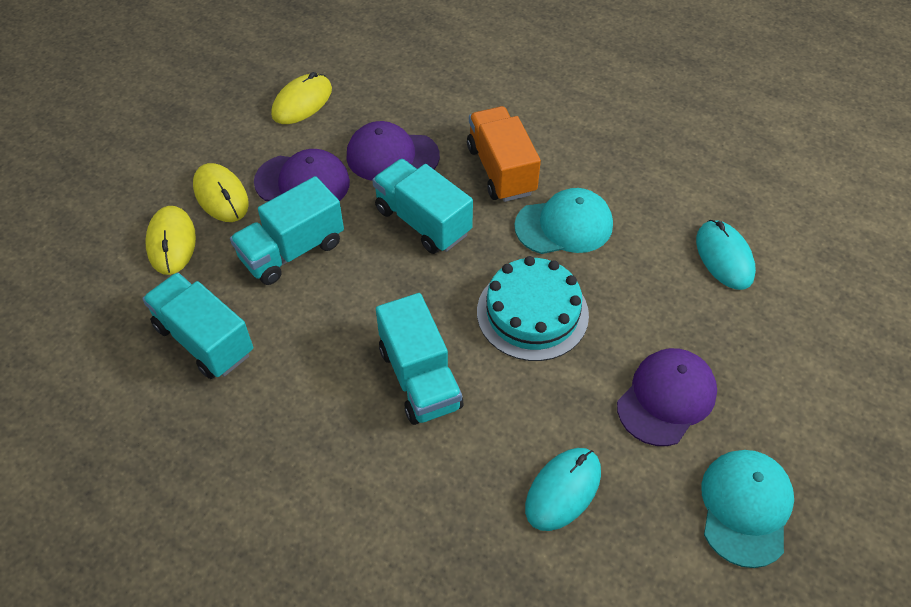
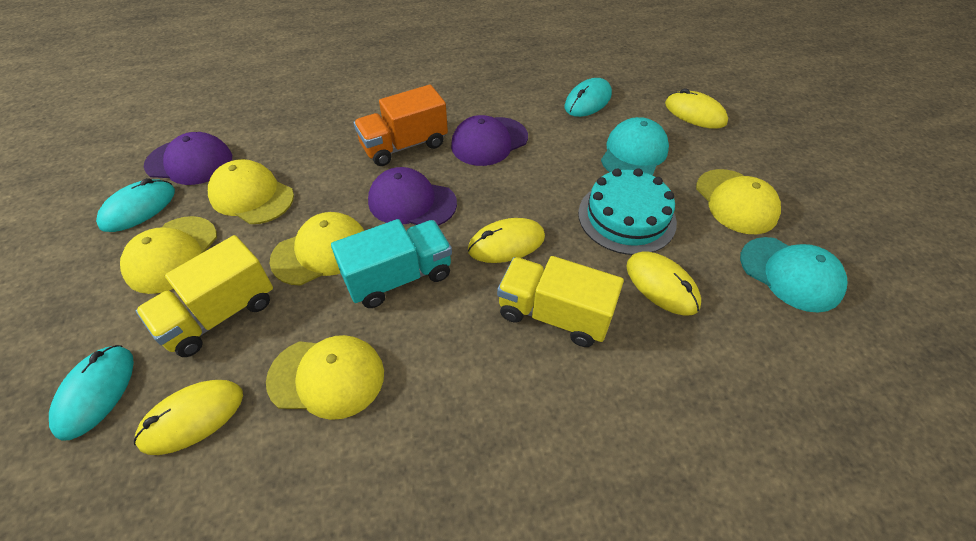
turquoise mouse: [525,448,601,531] [696,220,756,290] = 2 -> [49,345,134,441] [96,178,175,232] [565,78,612,117] = 3
turquoise truck: [142,272,253,379] [230,176,344,285] [372,159,473,254] [376,293,463,425] = 4 -> [331,219,452,308] = 1
yellow cap: none = 0 -> [120,216,217,294] [208,159,294,224] [266,335,384,420] [269,212,364,285] [696,169,781,234] = 5
yellow mouse: [145,206,196,275] [193,163,249,222] [271,72,332,124] = 3 -> [134,380,243,455] [468,218,545,263] [626,251,701,316] [665,88,728,129] = 4
yellow truck: none = 0 -> [136,235,273,357] [497,256,624,347] = 2

